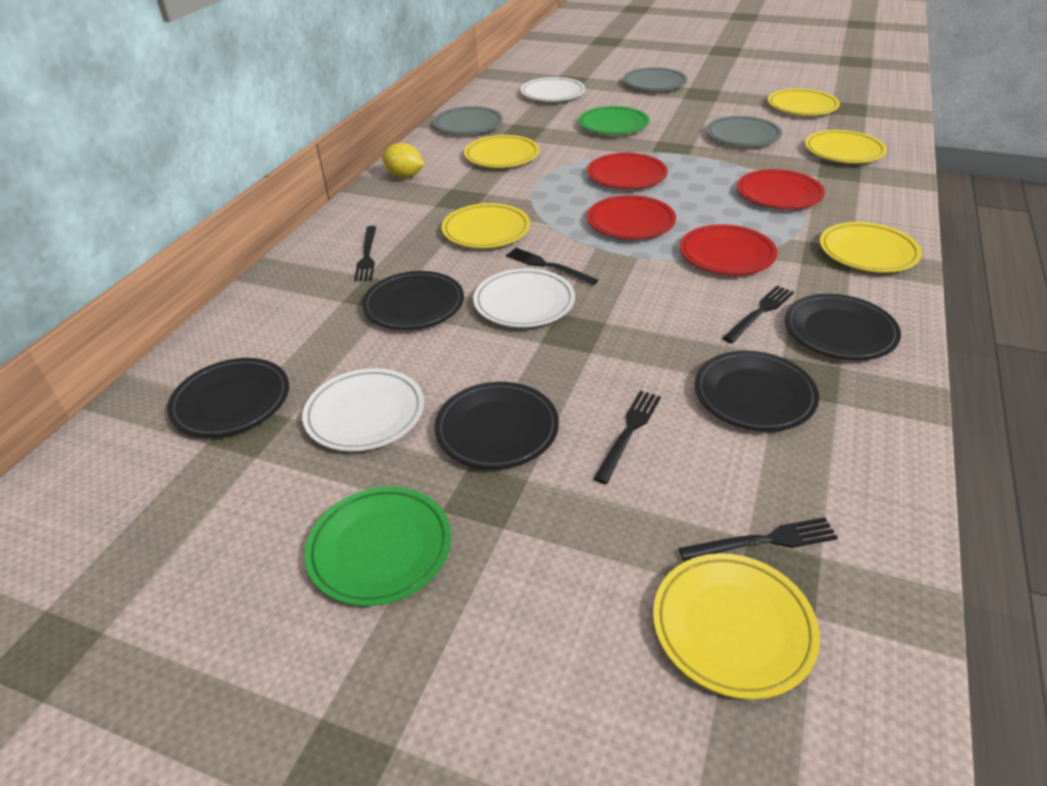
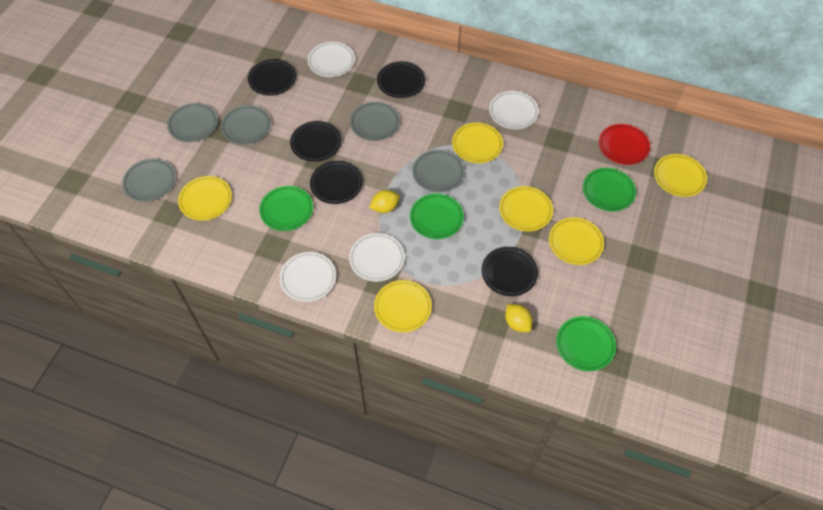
black fork: [354,226,376,281] [506,248,598,285] [594,391,661,484] [678,517,838,562] [723,286,794,343] = 5 -> none = 0
green plate: [305,487,451,606] [578,106,650,135] = 2 -> [259,186,313,231] [410,194,464,239] [556,316,616,371] [583,168,636,211] = 4
grey plate: [433,106,503,134] [623,67,687,91] [706,116,782,146] = 3 -> [122,159,176,202] [167,103,218,142] [221,105,271,145] [350,102,400,141] [412,150,465,192] = 5
red plate: [587,153,668,189] [587,195,676,239] [680,224,777,275] [737,169,825,209] = 4 -> [599,124,650,165] = 1
white plate: [302,368,424,452] [473,268,575,327] [520,77,585,101] = 3 -> [280,252,336,302] [308,42,355,77] [349,233,405,282] [489,91,539,129] = 4
yellow lemon: [382,143,424,178] = 1 -> [369,190,400,213] [505,304,533,332] = 2

